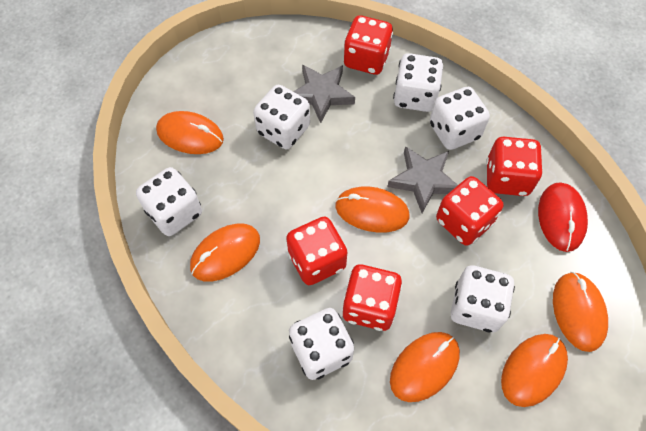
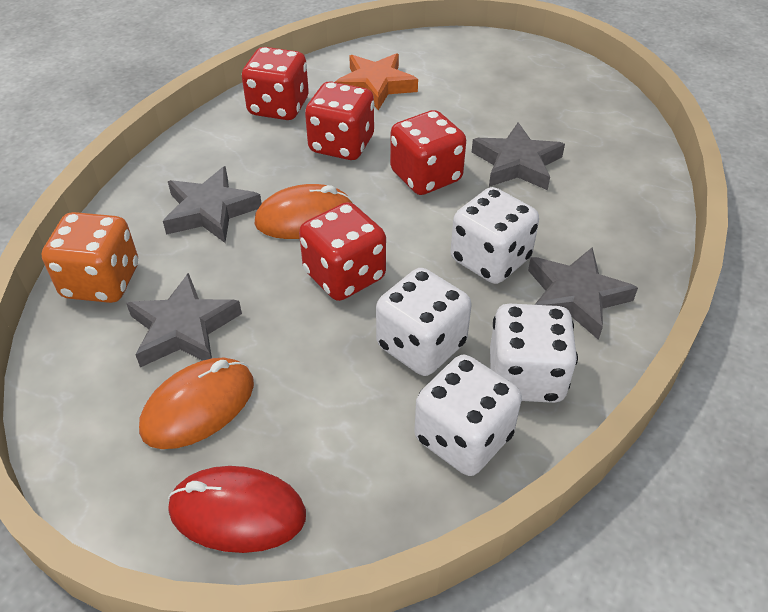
grey star: [293,65,355,123] [388,146,458,213] = 2 -> [126,273,242,367] [163,166,262,243] [472,122,565,190] [528,247,638,340] = 4
orange dice: none = 0 -> [42,212,138,303] = 1
orange mouse: [156,111,224,154] [190,224,260,282] [335,186,410,233] [390,332,460,402] [501,334,568,407] [553,272,608,352] = 6 -> [139,358,254,449] [254,184,354,239] = 2
orange star: none = 0 -> [335,53,418,110] = 1
red dice: [286,217,347,285] [342,264,402,331] [344,15,393,75] [436,176,504,246] [486,137,543,196] = 5 -> [242,47,309,120] [299,202,386,301] [305,81,374,160] [390,110,466,195] = 4
white dice: [136,167,202,236] [253,85,310,149] [289,308,354,380] [393,53,443,112] [430,87,490,150] [451,265,515,333] = 6 -> [376,268,472,376] [414,355,522,476] [451,187,539,284] [490,303,578,403] = 4

